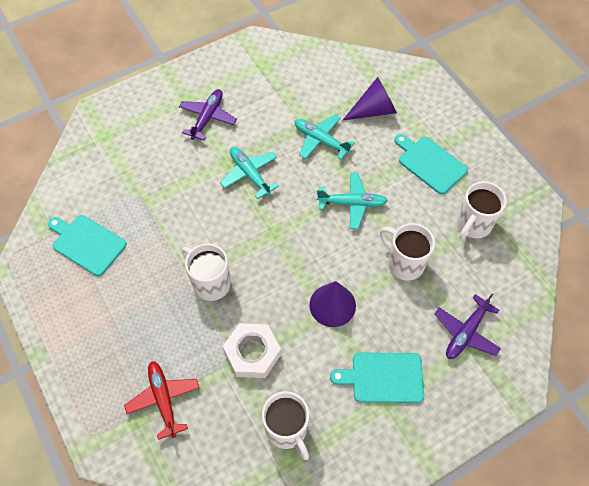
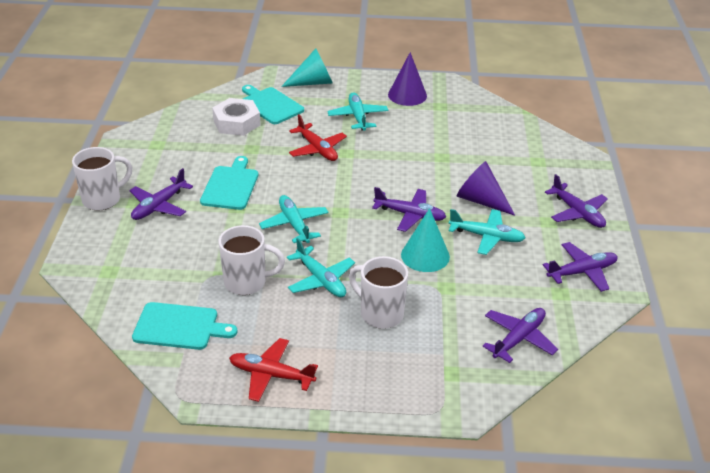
purple plane: [179,89,237,141] [434,294,501,359] = 2 -> [129,168,193,220] [372,187,446,232] [483,308,558,363] [543,242,618,292] [545,174,608,228] = 5
red plane: [124,361,200,440] = 1 -> [229,338,318,402] [289,114,347,161] = 2
turquoise cone: none = 0 -> [281,48,333,87] [401,208,450,272] = 2
turquoise plane: [220,147,279,199] [295,114,355,160] [317,173,388,229] = 3 -> [259,195,329,243] [287,238,355,297] [327,93,388,131] [449,209,525,255] = 4
white mug: [182,243,231,301] [262,391,309,460] [380,223,435,280] [457,181,507,240] = 4 -> [72,147,132,210] [219,225,285,295] [349,256,408,329] = 3

